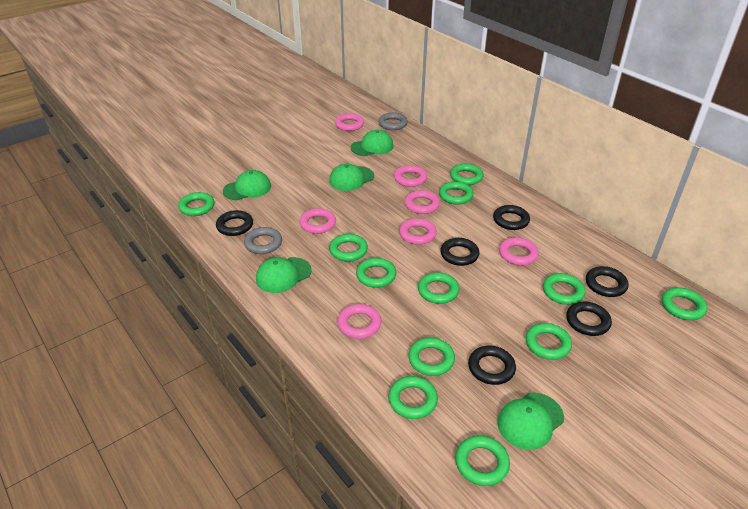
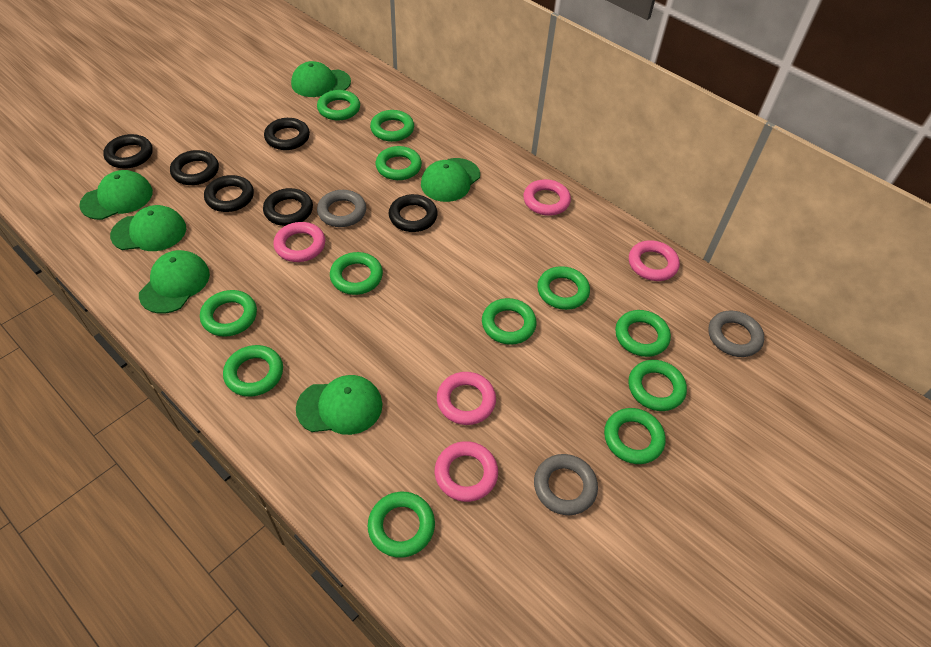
green cap: [223,170,271,200] [256,257,312,293] [329,164,374,191] [351,130,394,156] [497,393,564,450] = 5 -> [79,170,153,220] [110,205,186,251] [139,250,210,314] [291,61,351,97] [296,375,383,435] [421,158,480,202] = 6
grey ring: [244,227,282,254] [378,112,408,130] = 2 -> [317,190,366,227] [534,454,598,515] [708,310,764,357] = 3
pink ring: [300,208,336,234] [335,113,364,131] [337,304,381,339] [394,165,427,187] [399,218,437,245] [405,190,440,214] [499,237,539,265] = 7 -> [274,222,325,262] [435,441,498,502] [437,372,496,425] [523,179,571,216] [629,240,680,281] = 5

